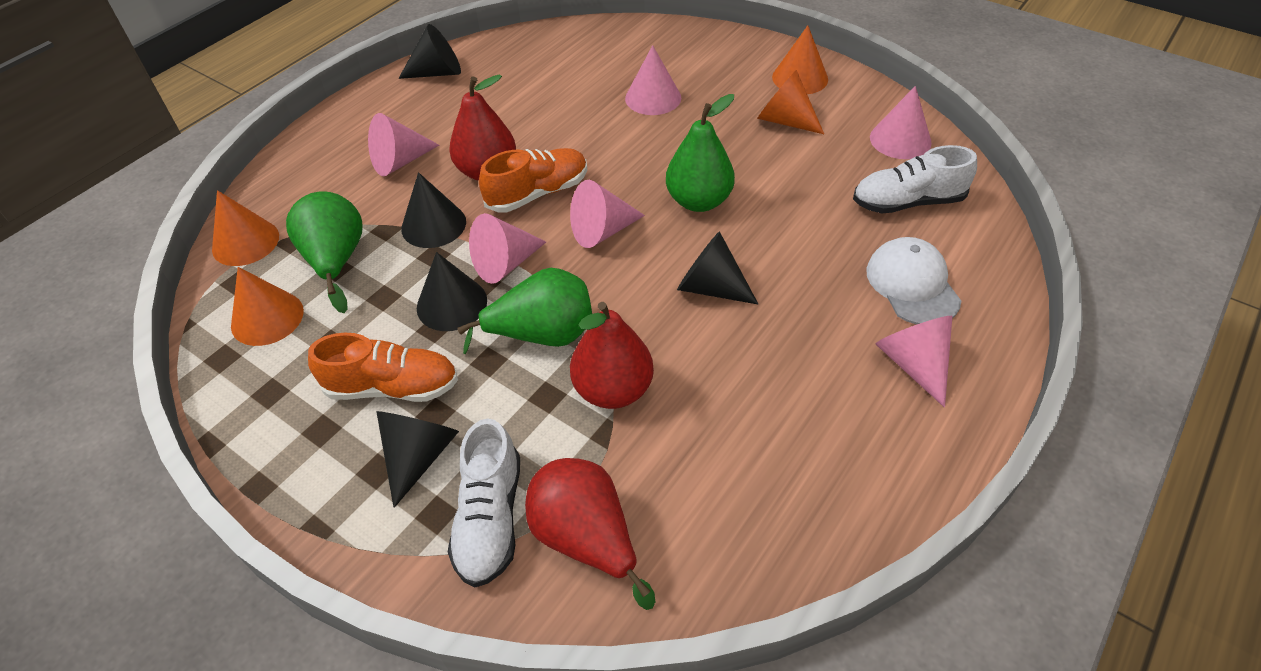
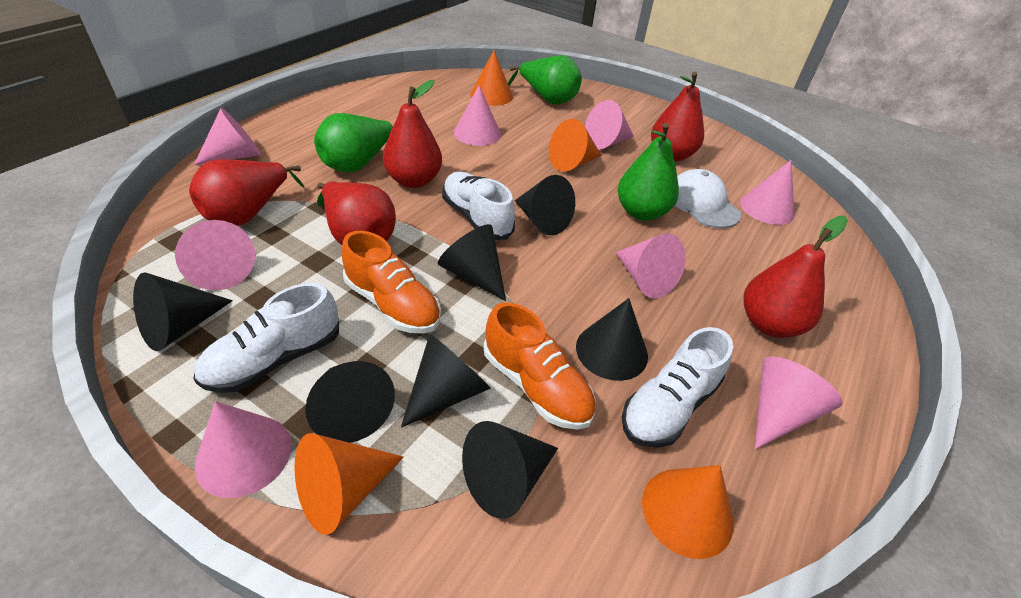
black cone: [376,411,459,508] [399,24,461,79] [401,172,466,248] [417,252,487,331] [677,231,758,304] = 5 -> [133,272,233,351] [305,361,395,443] [401,334,491,428] [438,224,506,301] [462,421,558,519] [515,175,575,235] [576,298,648,381] = 7
pink cone: [368,113,439,176] [469,213,546,284] [570,180,645,248] [625,45,681,115] [870,86,932,159] [876,316,952,407] = 6 -> [175,220,255,290] [194,108,261,165] [195,401,292,498] [454,85,501,146] [585,100,634,150] [616,233,686,298] [740,160,795,225] [755,356,843,449] = 8
red pear: [449,75,516,181] [525,458,655,610] [570,302,654,409] = 3 -> [189,159,305,226] [317,181,396,245] [383,80,442,188] [651,72,704,161] [743,216,848,338] = 5
white shoe: [448,418,520,588] [853,145,977,213] = 2 -> [193,283,339,393] [442,171,515,240] [622,327,733,448] = 3

